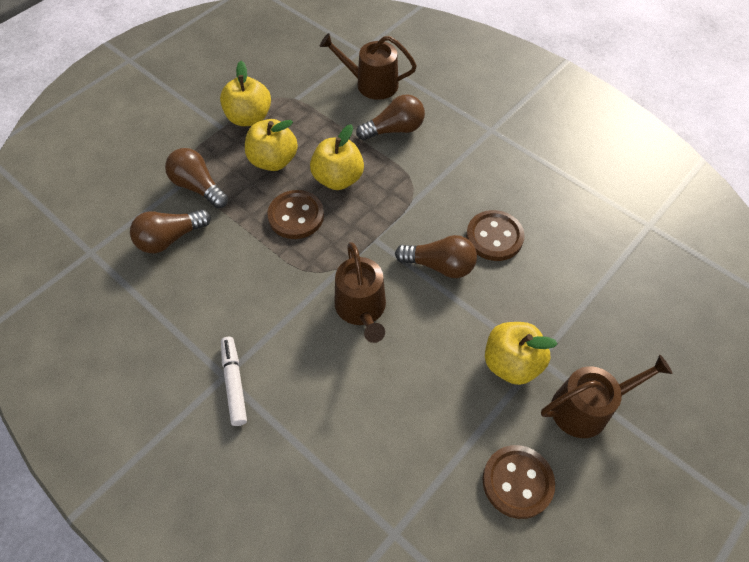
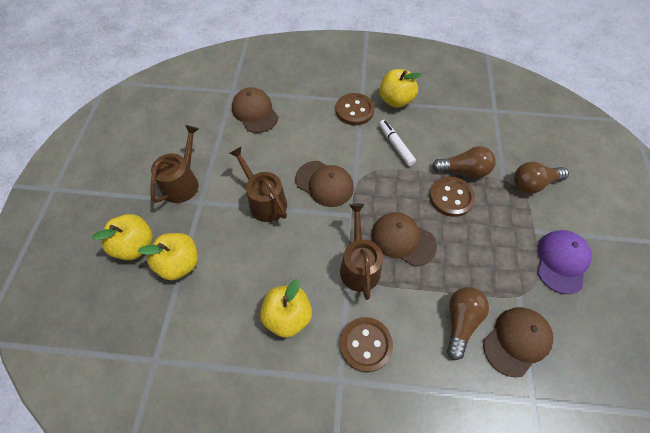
brown cap: none = 0 -> [232,87,278,133] [295,161,354,207] [372,212,437,266] [483,307,553,378] = 4
brown light bulb: [130,209,211,253] [165,148,228,208] [356,94,425,140] [395,235,477,278] = 4 -> [432,146,496,178] [447,287,489,360] [514,162,569,194] = 3
purple cap: none = 0 -> [537,230,592,294] = 1

